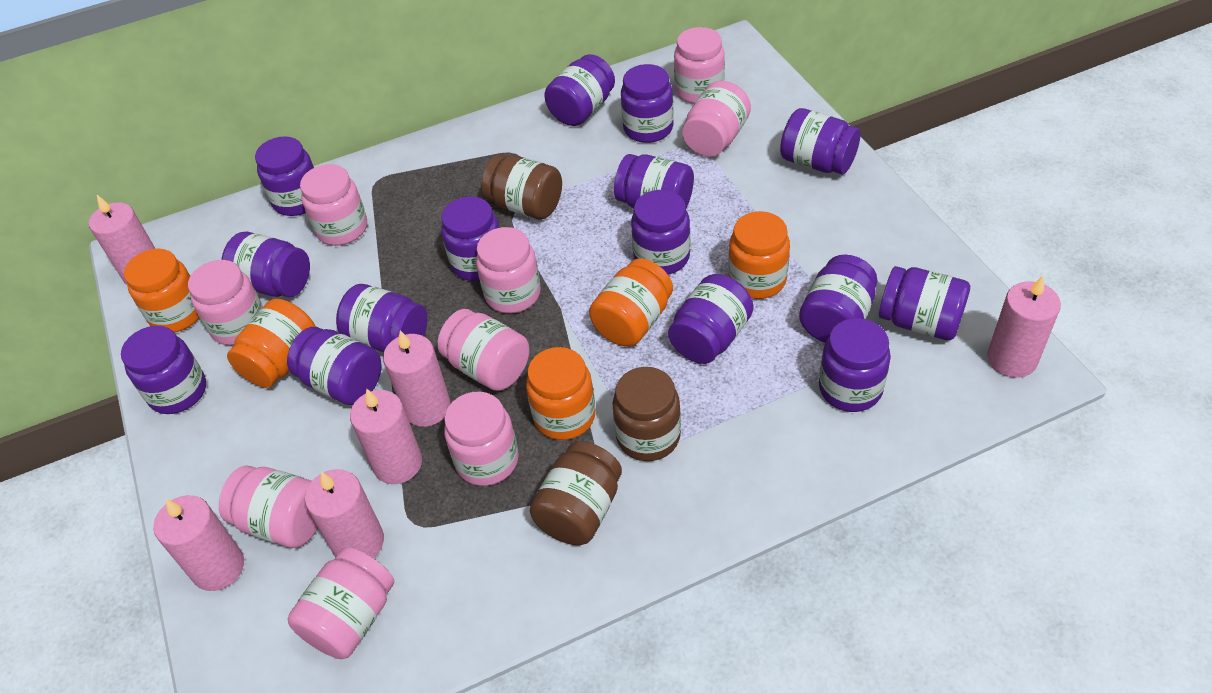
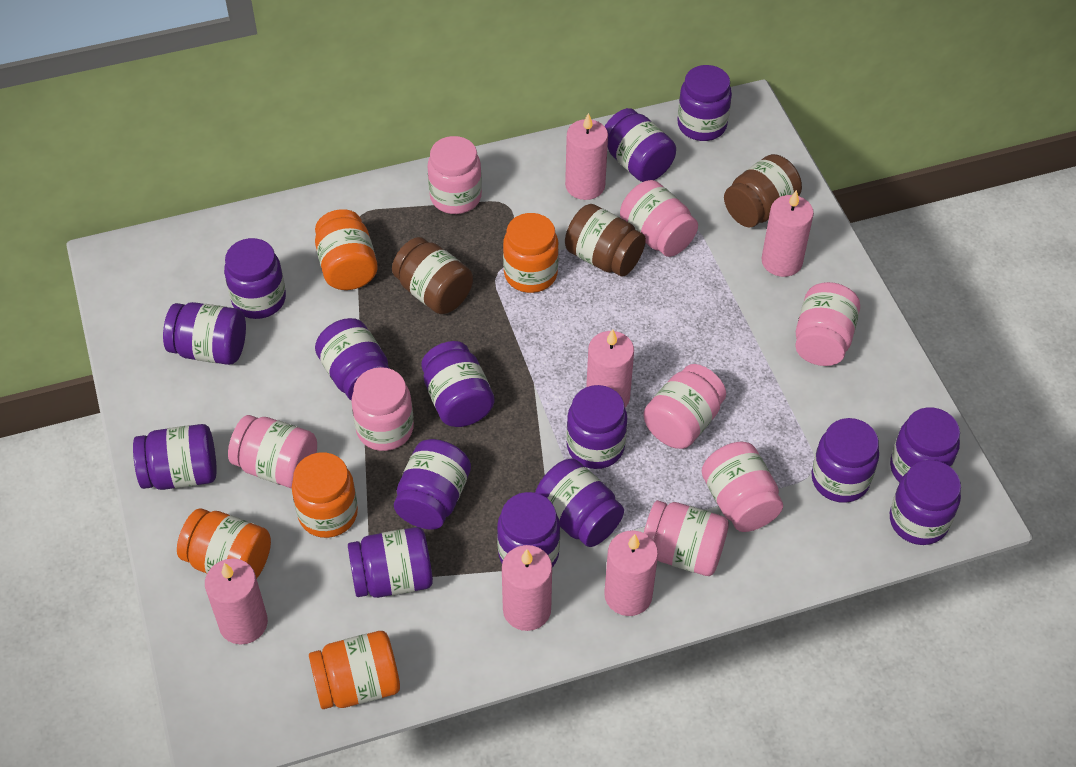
pink jar: [188,260,263,345] [219,466,318,548] [288,547,394,659] [300,164,367,246] [437,309,530,391] [444,392,519,486] [476,227,541,313] [674,27,725,104] [682,81,751,157] = 9 -> [228,415,317,488] [351,367,414,451] [428,136,482,214] [620,180,698,257] [643,364,726,449] [644,500,729,576] [702,442,783,532] [795,282,860,366] = 8

